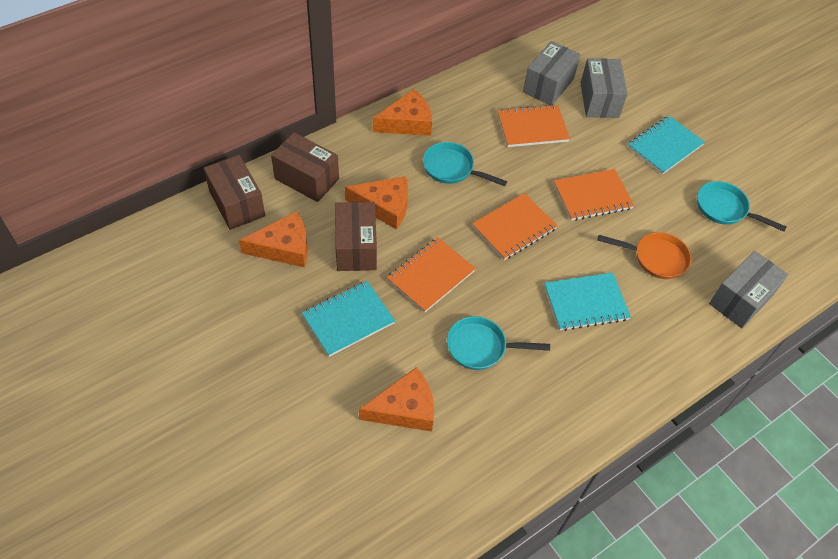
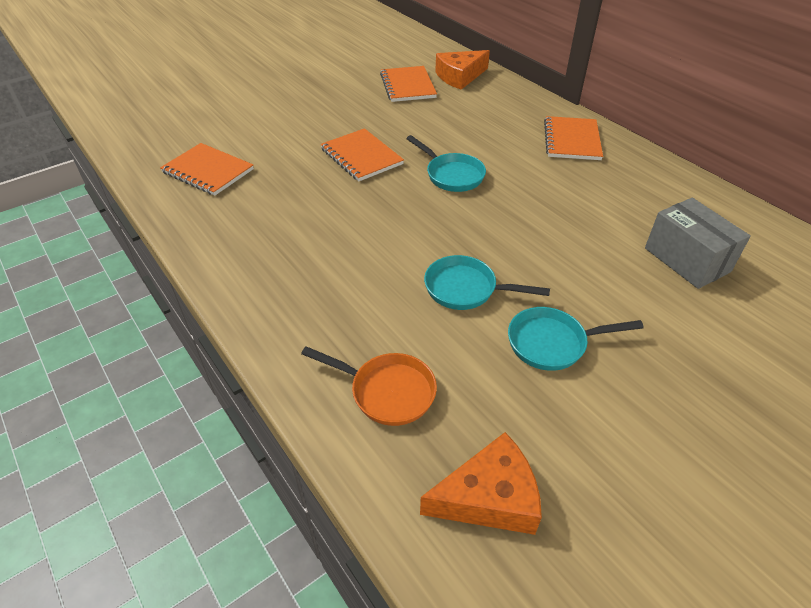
brown box: [203,155,265,230] [271,132,339,202] [335,202,377,271] = 3 -> none = 0
grey box: [523,41,581,106] [581,58,628,118] [709,251,788,328] = 3 -> [645,198,751,289] = 1
orange cheese: [239,211,308,268] [345,176,408,230] [359,367,434,432] [373,89,432,136] = 4 -> [420,432,542,535] [435,50,490,90] = 2
turquoise notebook: [302,281,395,357] [544,272,631,331] [627,116,705,174] = 3 -> none = 0

